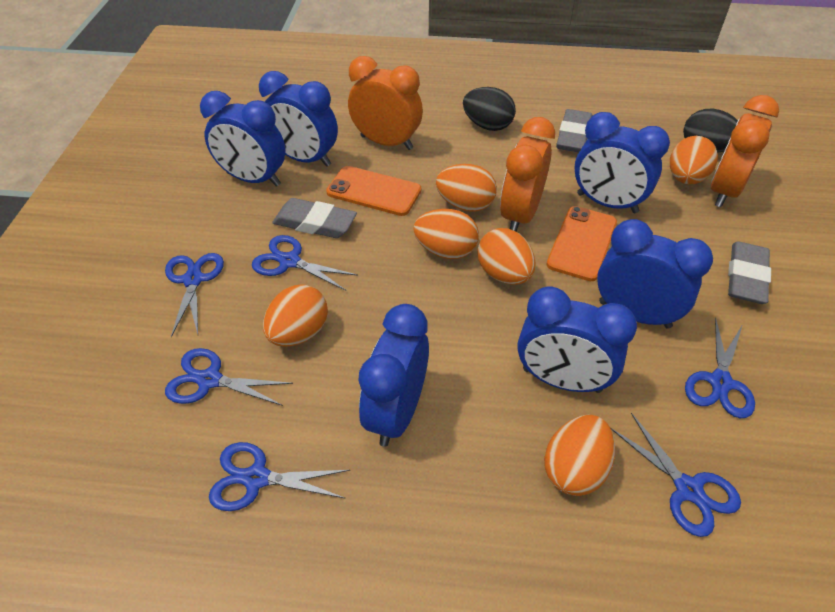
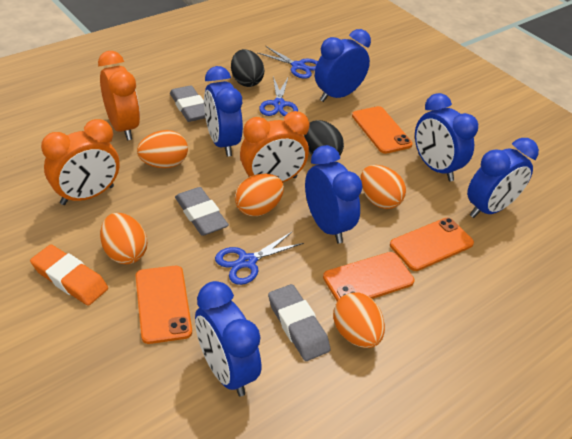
blue scissors: [165,253,224,337] [165,348,293,406] [209,442,350,511] [252,235,358,291] [610,413,741,537] [685,317,755,418] = 6 -> [215,232,304,285] [257,46,318,79] [259,76,298,116] = 3
orange egg: [263,284,328,347] [413,209,479,259] [436,164,497,212] [477,228,536,285] [544,414,615,496] [670,136,718,185] = 6 -> [100,213,147,264] [137,130,188,168] [235,174,284,216] [333,292,385,348] [361,165,406,209] = 5
orange eraser: none = 0 -> [30,245,108,306] = 1
orange phone: [326,166,421,216] [547,206,617,281] = 2 -> [135,266,192,344] [323,252,414,301] [352,106,413,154] [390,218,474,271] = 4

